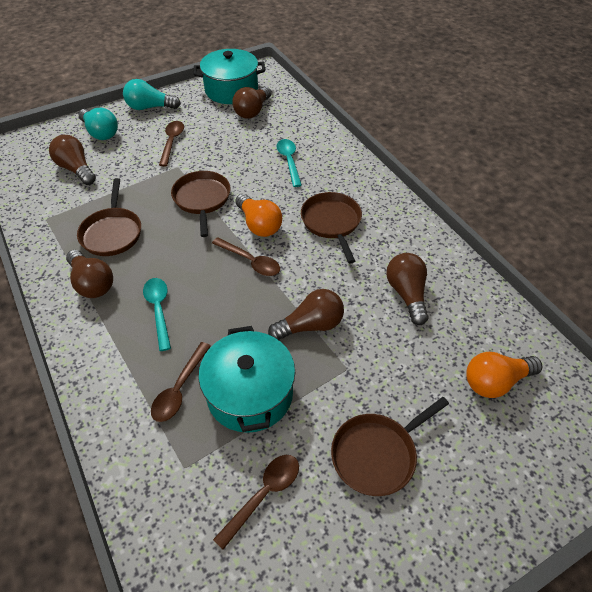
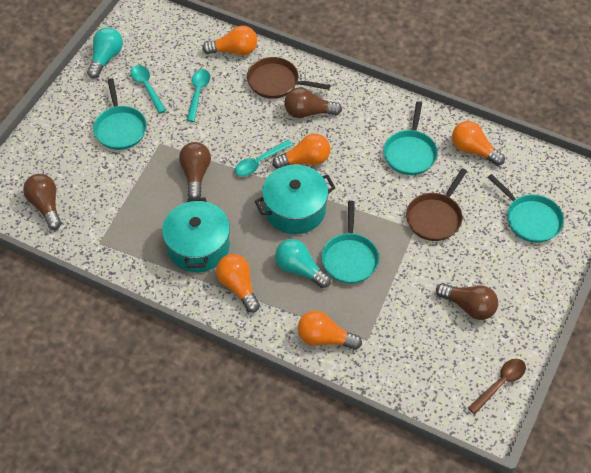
brown light bulb: [49,135,96,185] [66,250,113,298] [232,86,271,119] [268,289,344,340] [386,253,429,325] = 5 -> [23,174,61,230] [179,142,211,198] [284,87,342,118] [436,283,498,320] = 4
brown pan: [77,178,141,256] [171,171,230,237] [301,192,362,263] [331,397,449,496] = 4 -> [247,57,330,99] [406,168,467,241] = 2
brown spoon: [151,342,211,422] [159,121,184,167] [212,237,280,276] [213,455,299,550] = 4 -> [468,359,526,414] = 1
orange light bulb: [235,194,282,237] [466,352,543,398] = 2 -> [202,25,258,55] [216,254,260,313] [272,134,330,169] [298,311,362,350] [452,121,505,166] = 5
turquoise pan: none = 0 -> [93,78,147,150] [321,201,379,284] [383,101,438,175] [487,174,564,243] = 4
turquoise spoon: [143,278,171,351] [277,139,302,187] = 2 -> [131,65,166,113] [186,69,210,122] [235,140,293,176] = 3

